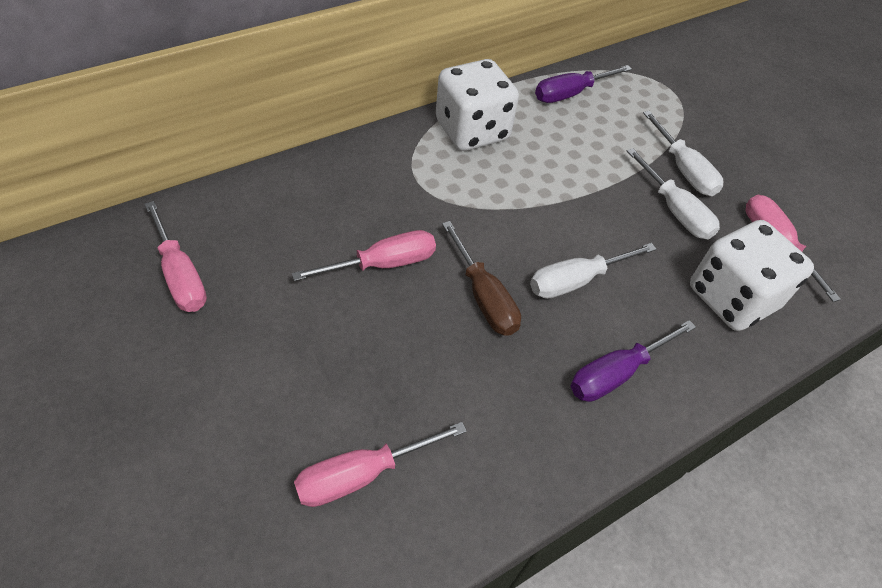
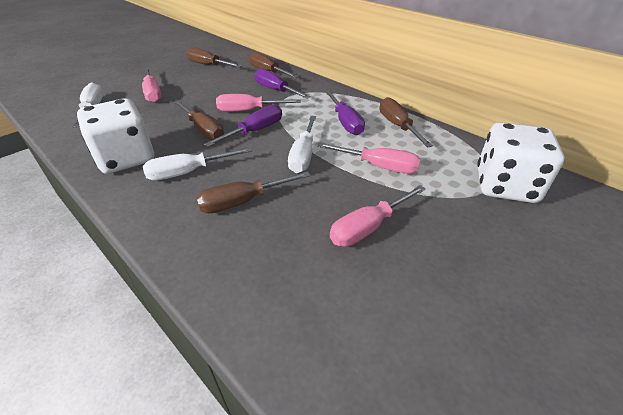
brown screwdriver: [442,221,521,336] = 1 -> [174,100,224,140] [187,47,242,67] [196,171,311,213] [249,52,298,78] [379,97,433,148] = 5
purple screwdriver: [535,65,632,103] [570,320,696,402] = 2 -> [204,104,282,147] [255,68,311,99] [325,90,365,135] = 3

